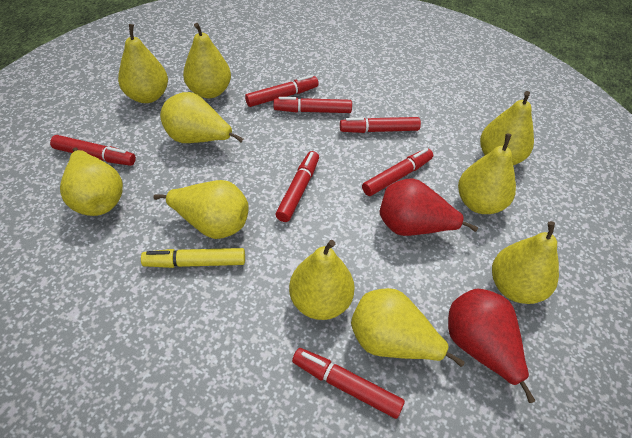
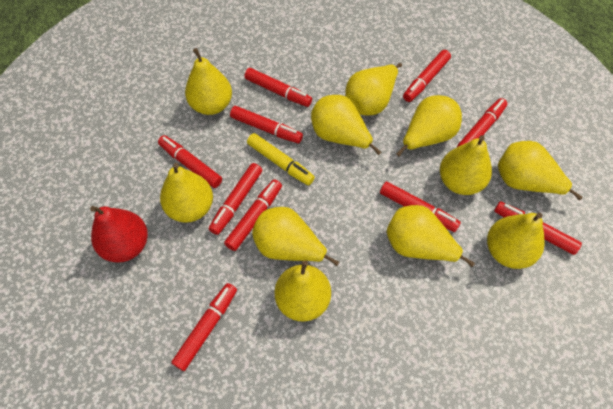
red marker: [50,135,136,166] [245,75,318,107] [273,97,352,113] [276,151,319,222] [292,348,405,419] [340,117,421,133] [362,148,433,196] = 7 -> [158,135,222,188] [171,283,237,371] [209,163,262,235] [224,179,282,251] [230,106,303,143] [244,68,312,107] [380,182,461,232] [403,50,451,102] [457,98,507,147] [494,201,582,255] = 10
red pear: [380,178,478,236] [448,289,535,403] = 2 -> [90,206,148,263] = 1
yellow pear: [60,148,123,216] [118,24,168,103] [153,180,249,239] [160,92,243,143] [183,23,231,98] [289,240,355,320] [351,288,465,367] [458,134,516,214] [480,91,534,165] [492,221,559,304] = 10 -> [160,163,213,223] [185,48,232,115] [252,207,339,266] [274,261,331,321] [311,95,381,155] [345,63,402,116] [387,205,475,267] [396,95,462,157] [440,135,492,195] [487,213,545,269] [498,141,582,200] = 11

